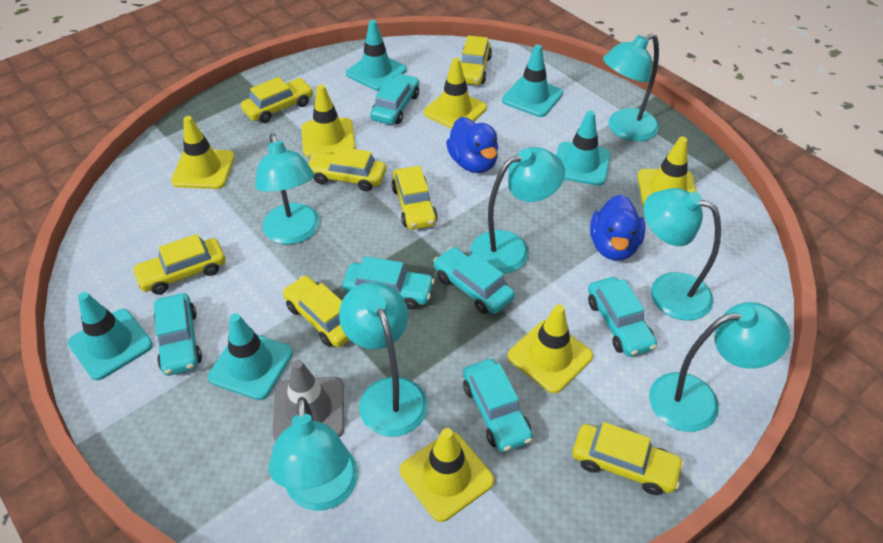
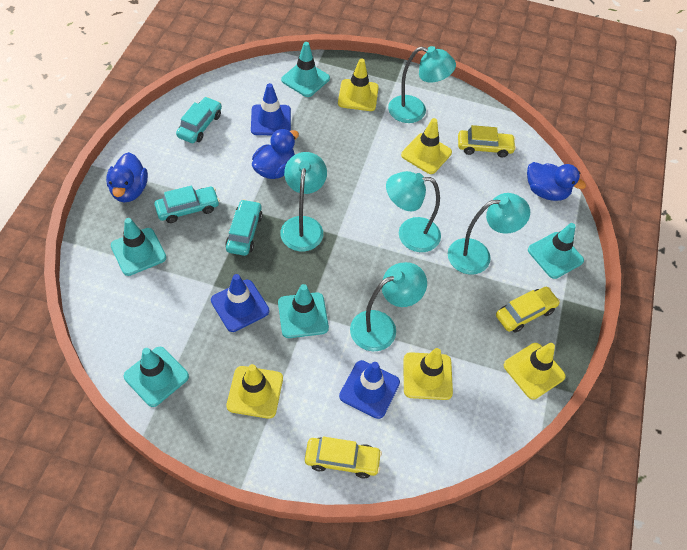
blue duck: [446,117,498,173] [590,195,645,260] = 2 -> [106,152,148,202] [252,129,299,179] [527,162,586,201] = 3
blue traffic cone: none = 0 -> [211,274,269,332] [251,83,291,135] [339,360,400,419] = 3
grey traffic cone: [273,360,344,441] = 1 -> none = 0
turquoise car: [154,293,202,376] [343,256,435,310] [370,74,419,125] [433,247,515,314] [463,359,533,452] [588,277,657,357] = 6 -> [154,186,220,223] [176,97,222,143] [225,199,263,256] = 3
turquoise lamp: [255,133,320,245] [269,397,358,511] [339,282,428,437] [470,147,565,274] [603,33,659,141] [644,188,721,321] [649,302,790,432] = 7 -> [280,152,327,251] [350,262,427,351] [386,171,441,252] [388,46,456,123] [448,193,530,274] = 5
yellow car: [132,234,225,294] [241,77,313,123] [283,276,350,347] [308,147,386,191] [391,166,438,230] [461,36,492,85] [572,422,684,495] = 7 -> [305,437,382,479] [458,125,516,157] [496,287,560,332] = 3
yellow traffic cone: [171,116,235,189] [301,84,355,157] [400,428,494,522] [423,58,487,129] [508,304,593,393] [638,136,696,206] = 6 -> [226,364,283,419] [338,58,379,111] [401,118,452,174] [403,348,453,400] [504,343,566,400] = 5

